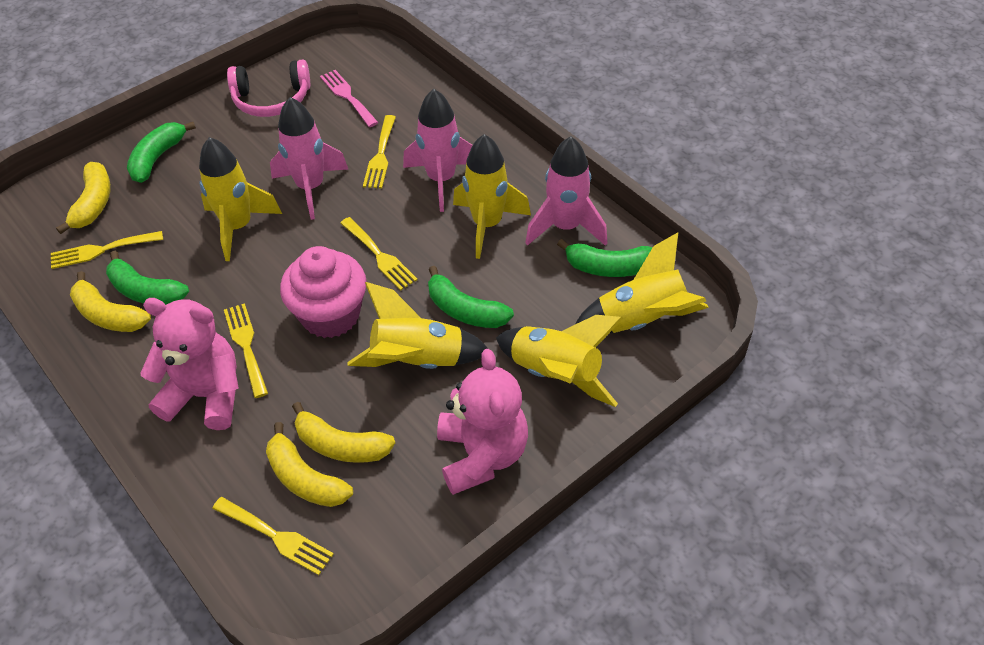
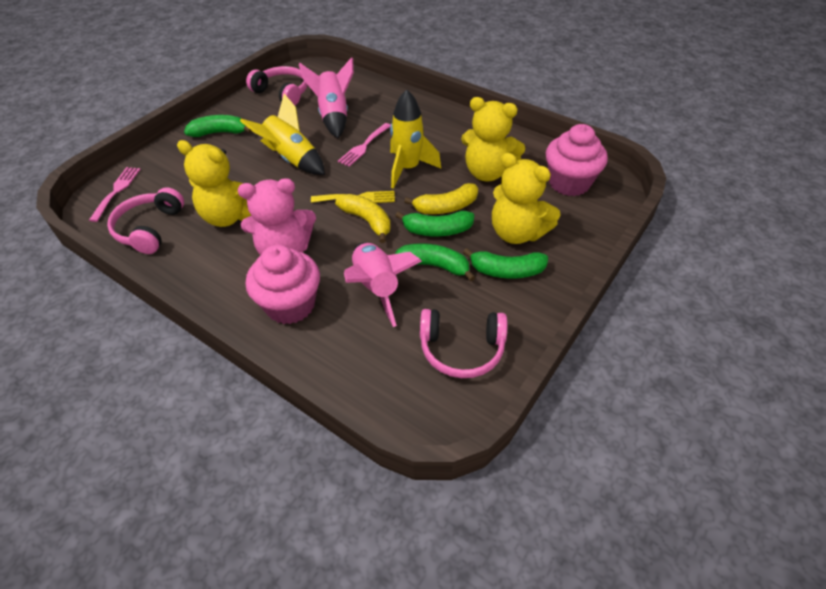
pink cupcake: [280,246,366,338] = 1 -> [246,245,320,324] [546,124,608,196] = 2
pink fork: [320,70,379,127] = 1 -> [89,167,141,222] [338,123,390,167] = 2
pink headphones: [227,60,310,117] = 1 -> [107,187,184,254] [246,66,308,105] [420,309,508,378] = 3
pink rocket: [270,97,349,220] [403,89,473,212] [525,136,607,246] = 3 -> [299,57,354,138] [344,242,422,327] = 2
pink teddy bear: [140,298,239,430] [437,349,528,495] = 2 -> [238,178,316,255] = 1
yellow banana: [56,162,111,234] [70,271,151,332] [266,422,353,507] [292,402,395,463] = 4 -> [335,194,391,243] [404,183,478,214] = 2
yellow fork: [51,231,163,269] [212,497,334,575] [224,303,268,398] [340,217,418,291] [363,115,396,189] = 5 -> [311,191,395,203] = 1
yellow rocket: [199,137,282,261] [348,282,488,369] [453,134,531,259] [496,315,623,407] [575,232,709,333] = 5 -> [240,94,325,175] [390,89,441,189] = 2
yellow teddy bear: none = 0 -> [177,140,254,227] [461,97,525,182] [492,153,560,244] = 3

